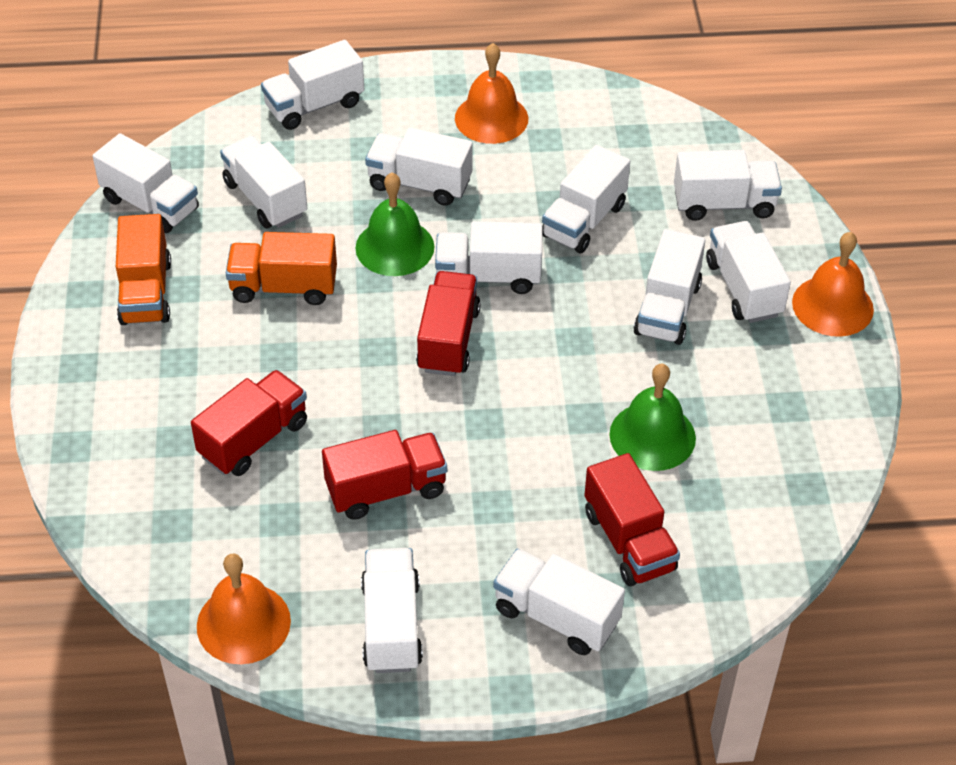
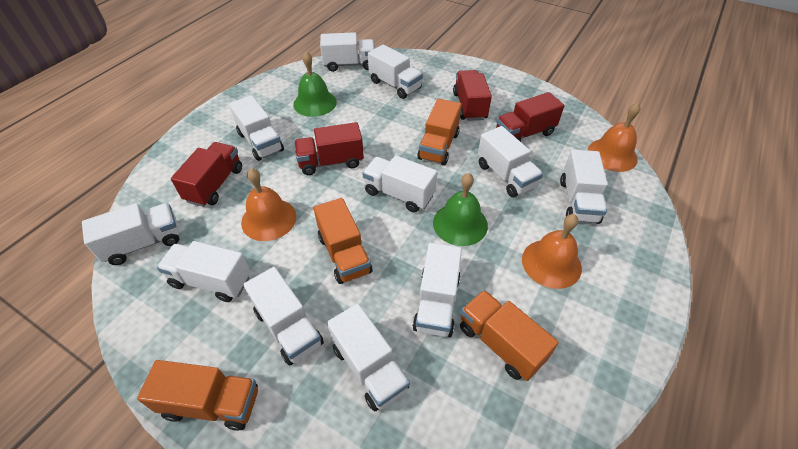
orange truck: [116,214,171,325] [226,232,337,305] = 2 -> [137,360,258,431] [314,198,372,284] [417,99,462,165] [460,290,559,381] = 4

